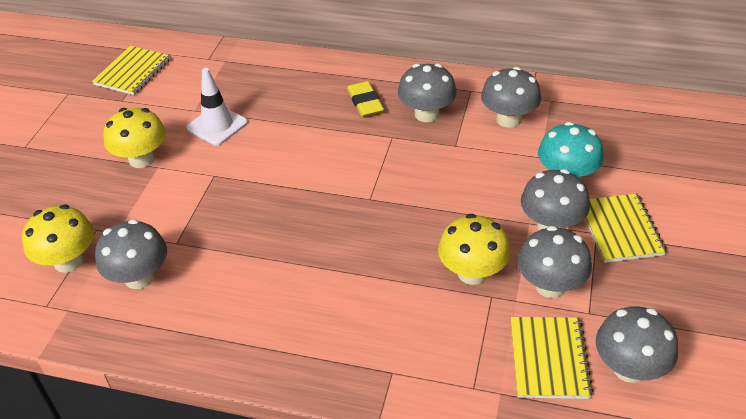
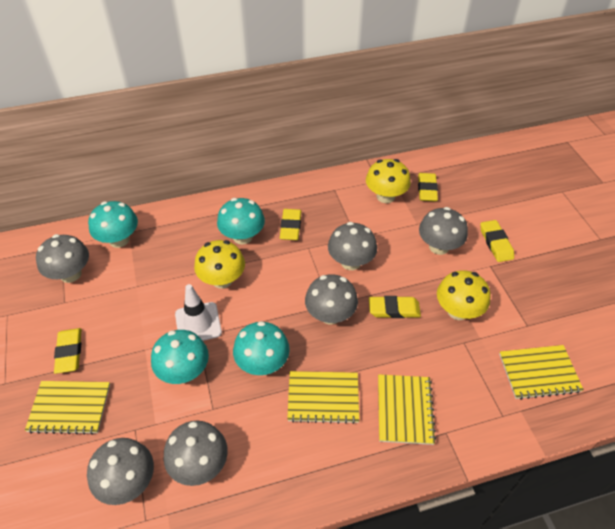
turquoise mushroom: [538,122,604,179] = 1 -> [88,201,138,248] [151,330,209,384] [217,198,265,244] [233,321,290,375] = 4
yellow eraser: [347,81,384,117] = 1 -> [54,328,82,374] [280,209,302,240] [369,296,421,318] [418,173,438,202] [480,220,514,262] = 5
yellow notebook: [92,46,171,95] [510,317,594,399] [585,193,667,263] = 3 -> [25,381,110,435] [287,371,359,424] [378,374,436,445] [499,345,584,400] = 4

